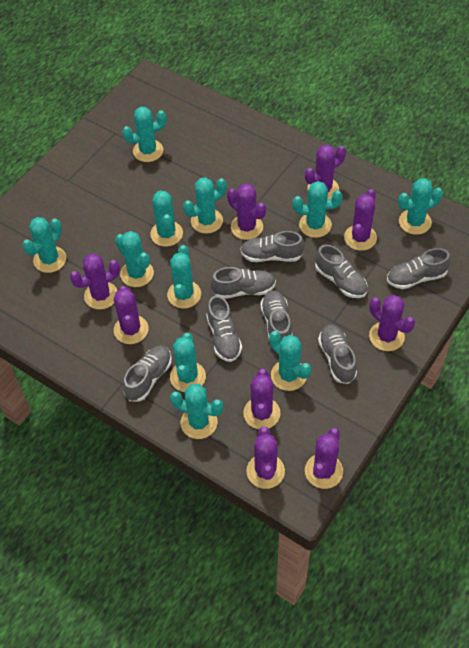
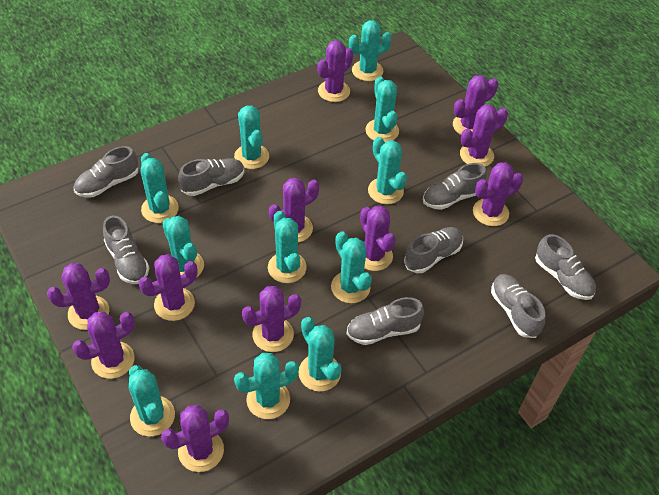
purple cactus: [70,254,120,310] [114,286,149,344] [227,184,266,240] [243,369,280,429] [247,427,285,489] [305,145,346,199] [305,428,343,489] [344,189,377,251] [369,295,415,351] = 9 -> [47,263,110,330] [72,312,135,379] [138,254,198,321] [161,405,229,472] [242,286,301,352] [269,178,319,243] [317,40,353,102] [360,206,396,271] [453,75,498,135] [460,105,508,167] [473,162,523,226] = 11

